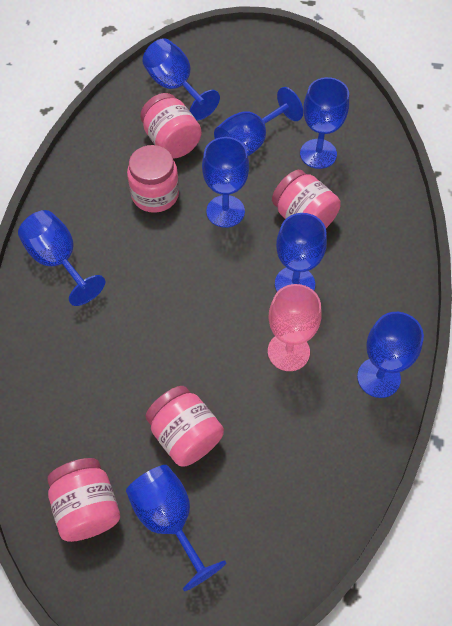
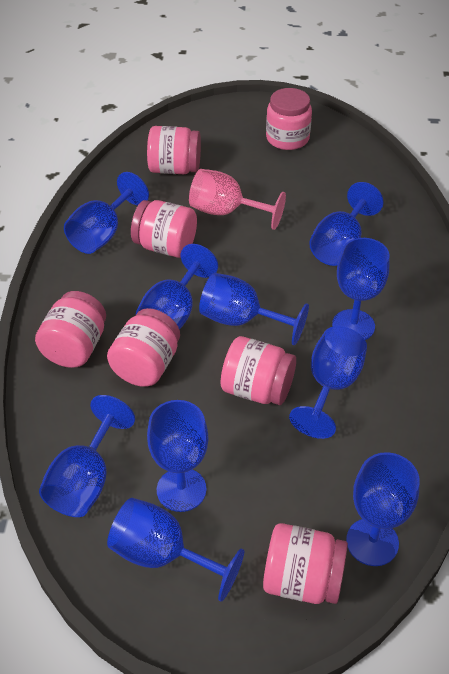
blue goblet: [18,210,105,306] [126,465,227,591] [142,38,220,121] [202,137,249,228] [214,87,303,156] [275,213,327,292] [300,77,349,169] [357,312,424,398] = 8 -> [39,395,135,517] [64,172,149,254] [107,498,244,602] [136,244,218,329] [147,400,208,512] [199,273,309,346] [289,326,367,439] [309,182,384,266] [332,238,389,340] [346,452,420,566] = 10
pink jar: [47,458,120,542] [127,145,179,213] [140,93,202,159] [145,386,224,466] [272,170,341,228] = 5 -> [35,291,106,368] [107,308,180,386] [131,200,197,258] [147,126,201,174] [221,336,296,405] [263,523,348,604] [266,88,312,150] = 7

